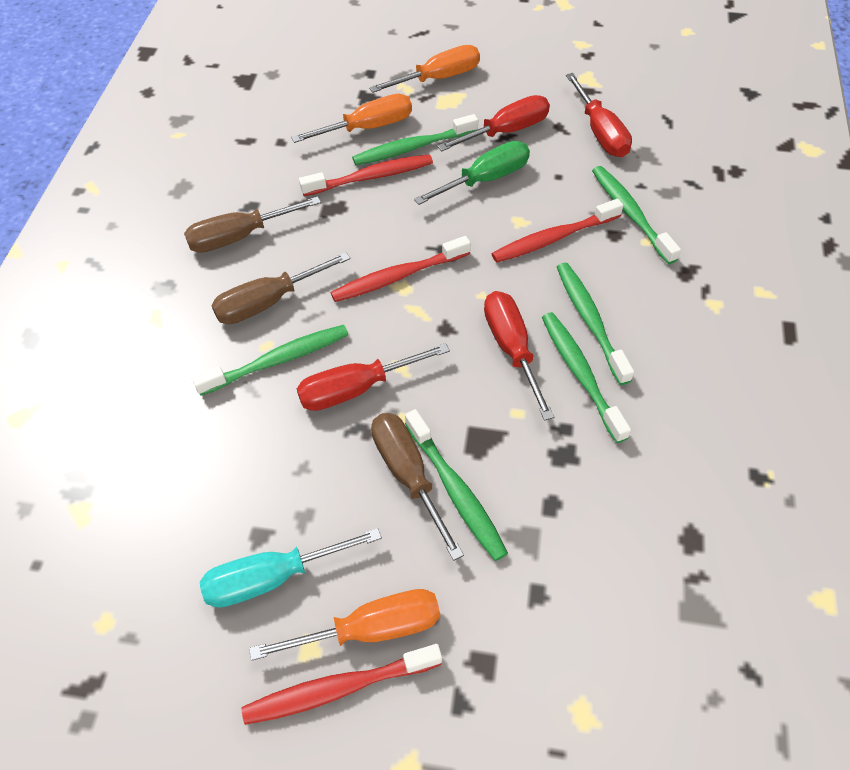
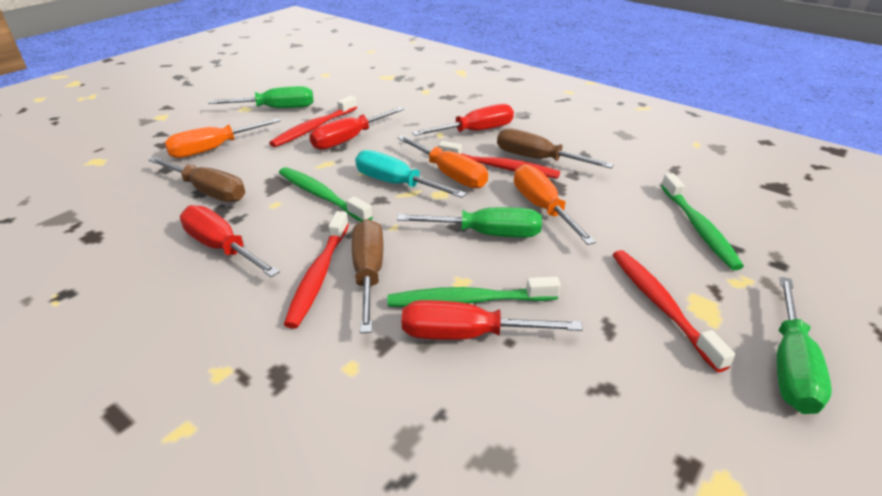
green screwdriver: [414,141,530,205] = 1 -> [208,86,314,108] [397,207,542,238] [776,277,832,414] = 3
green toothbrush: [192,325,349,396] [352,114,478,165] [405,409,508,561] [542,312,631,443] [557,263,634,385] [592,166,681,264] = 6 -> [279,167,373,222] [387,277,561,307] [661,173,744,270] = 3

